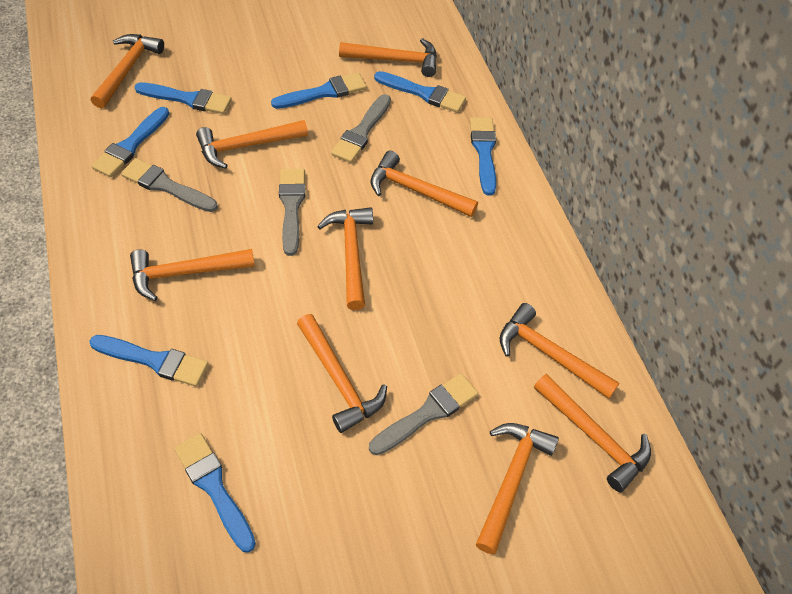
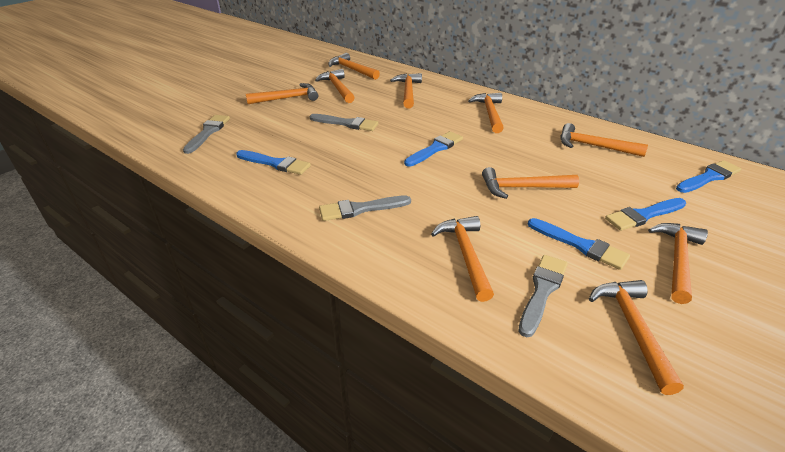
blue brush: [89,335,209,387] [91,107,169,177] [135,82,232,114] [174,433,256,553] [271,73,367,109] [374,71,466,113] [470,117,496,196] = 7 -> [236,150,311,175] [404,131,463,167] [528,218,630,270] [605,198,686,231] [676,160,741,193] = 5

